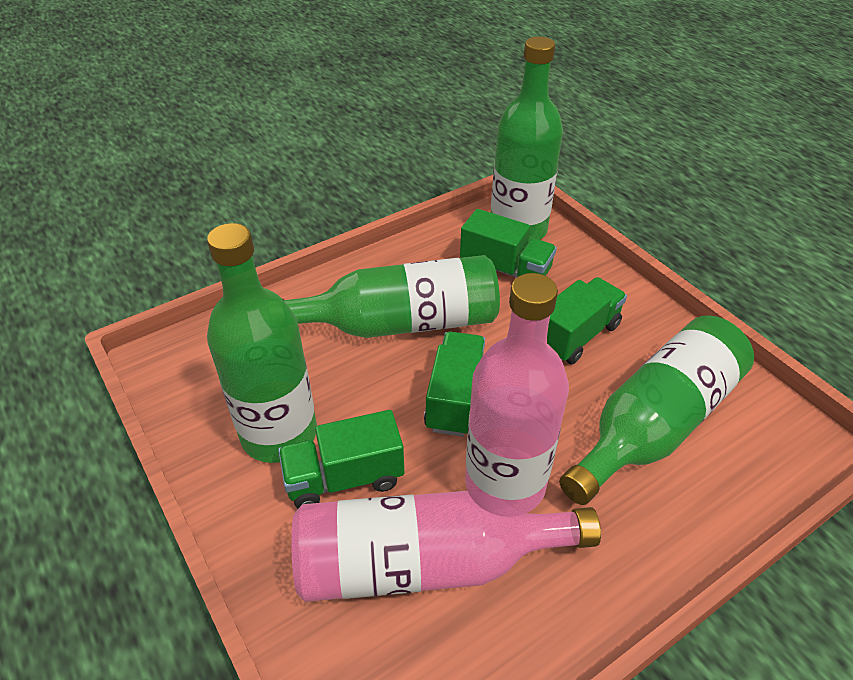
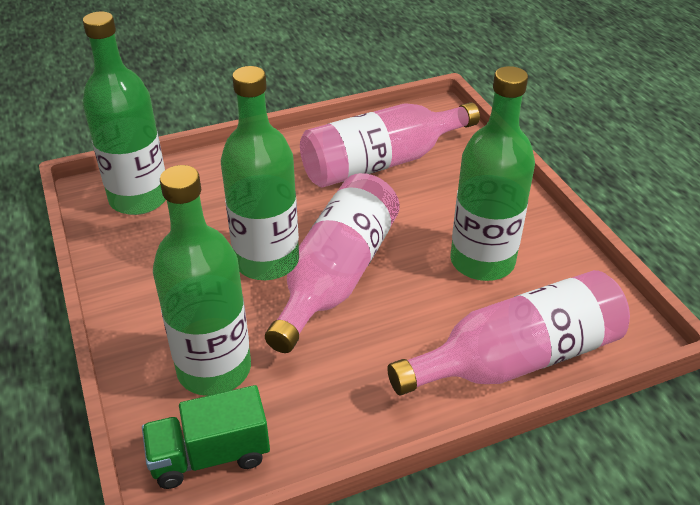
green truck: [278,410,404,509] [424,331,485,437] [460,209,557,278] [547,277,627,364] = 4 -> [142,385,270,489] = 1
pink bottle: [291,490,601,602] [465,273,569,513] = 2 -> [265,173,400,353] [300,102,480,188] [387,270,630,395] = 3

